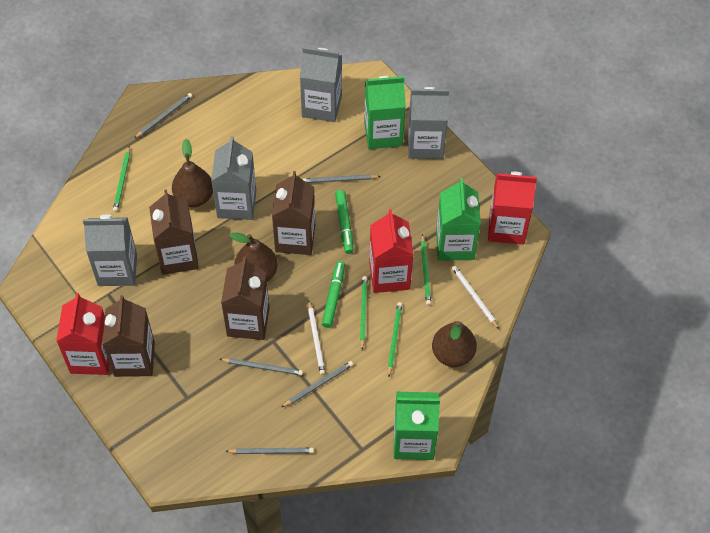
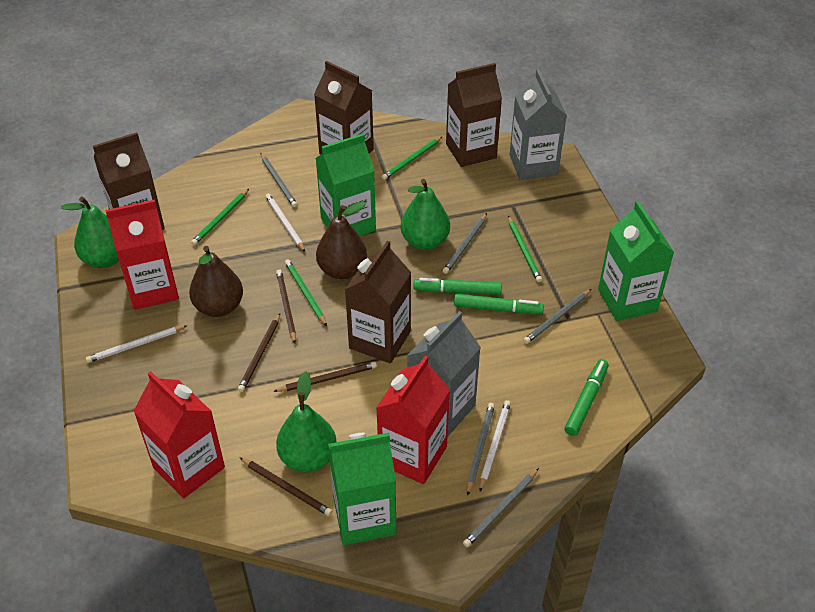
brown pear: [172,139,213,207] [230,233,278,282] [432,321,477,367] = 3 -> [189,246,243,317] [316,201,367,279] = 2
brown pencil: none = 0 -> [238,313,280,392] [239,457,332,516] [273,362,377,392] [276,270,296,343] = 4
green marker: [322,261,345,328] [335,190,353,254] = 2 -> [414,278,502,295] [454,294,544,314] [565,359,609,436] = 3
green pear: none = 0 -> [61,197,119,268] [276,371,336,472] [401,179,450,250] = 3
grey carton: [83,214,137,286] [211,136,256,220] [300,47,342,122] [408,87,449,159] = 4 -> [407,311,481,437] [510,69,567,180] = 2
white pencil: [308,301,325,375] [452,266,499,329] = 2 -> [86,325,188,363] [265,194,305,252] [480,400,511,491] = 3

